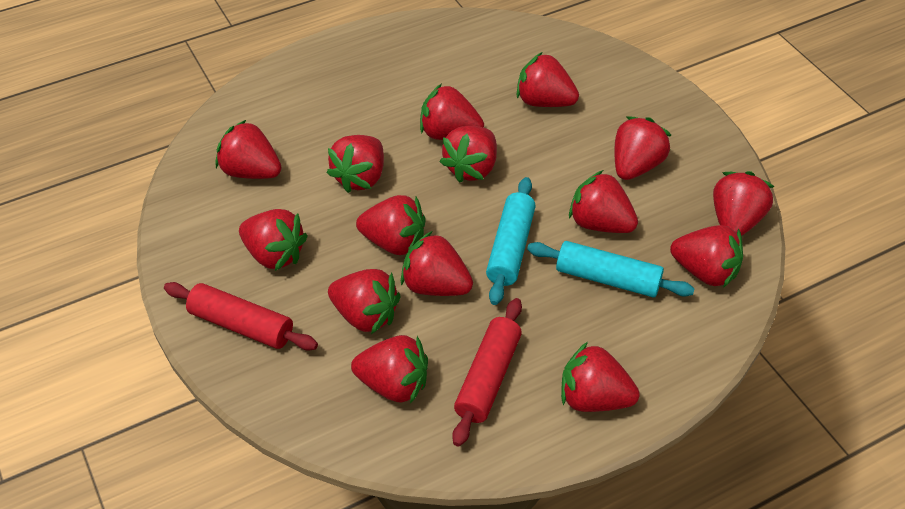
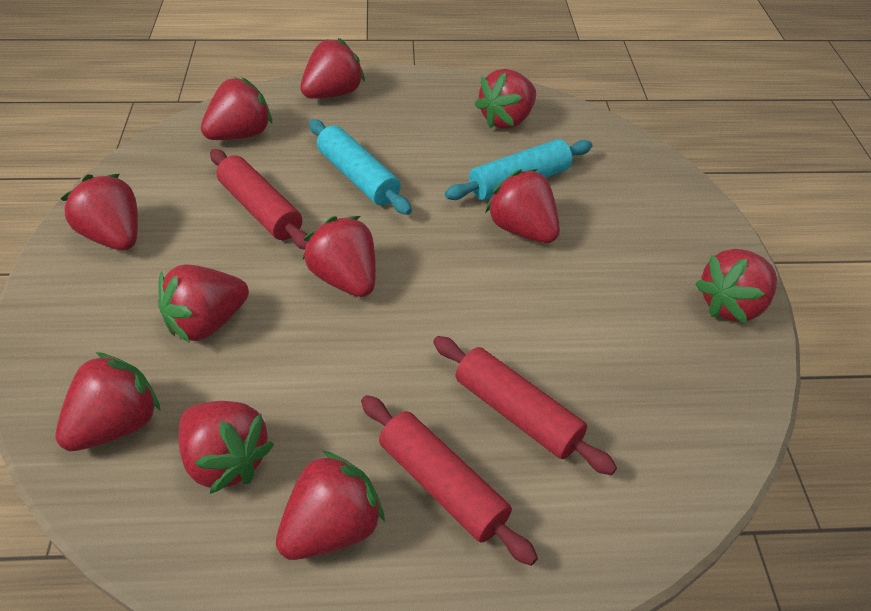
red rolling pin: [164,282,318,351] [452,298,522,447] = 2 -> [210,149,308,250] [361,395,538,566] [433,336,617,475] = 3
red strawberry: [216,120,282,179] [239,209,308,271] [327,135,384,193] [328,269,401,334] [351,335,428,404] [356,195,425,255] [401,231,473,296] [420,84,484,140] [440,126,497,183] [516,52,579,107] [561,342,640,412] [569,170,638,233] [614,116,671,180] [670,225,743,288] [713,171,774,236] = 15 -> [56,352,161,451] [61,174,138,250] [158,264,249,343] [178,401,274,494] [201,77,272,140] [276,451,385,560] [300,38,365,99] [303,216,376,297] [474,69,536,129] [485,169,560,243] [695,249,777,323] = 11

